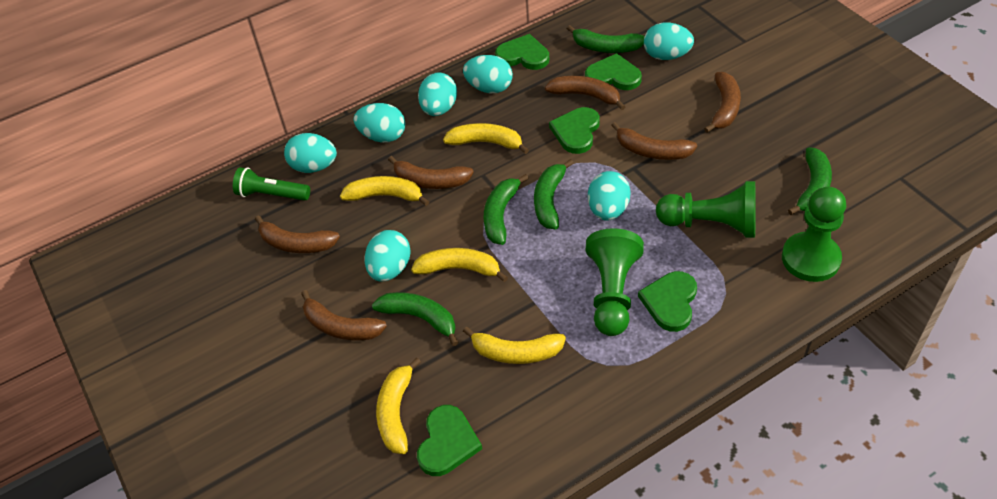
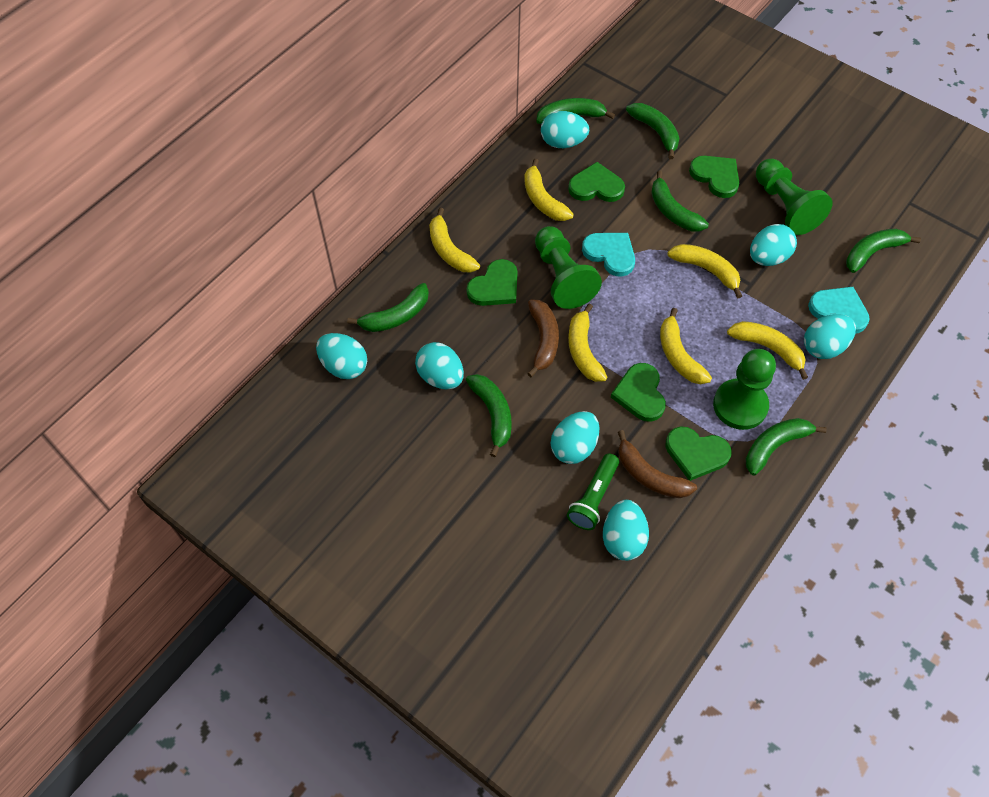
brown banana: [255,215,340,253] [301,290,387,340] [388,156,474,189] [545,76,625,110] [611,122,697,160] [704,72,741,133] = 6 -> [527,299,559,377] [618,430,697,498] = 2
green banana: [372,292,459,346] [484,174,529,245] [534,159,574,230] [567,25,644,53] [788,147,832,215] = 5 -> [347,283,429,332] [466,374,512,457] [536,98,615,124] [626,103,679,159] [651,171,709,231] [746,418,827,475] [846,229,921,273] = 7
turquoise heart: none = 0 -> [582,233,635,277] [808,287,870,334] = 2
yellow banana: [340,176,429,206] [376,358,421,454] [411,248,508,282] [443,123,529,154] [463,327,566,364] = 5 -> [429,208,480,273] [524,159,574,221] [568,303,608,382] [660,308,712,384] [667,244,742,299] [727,321,808,380] = 6

